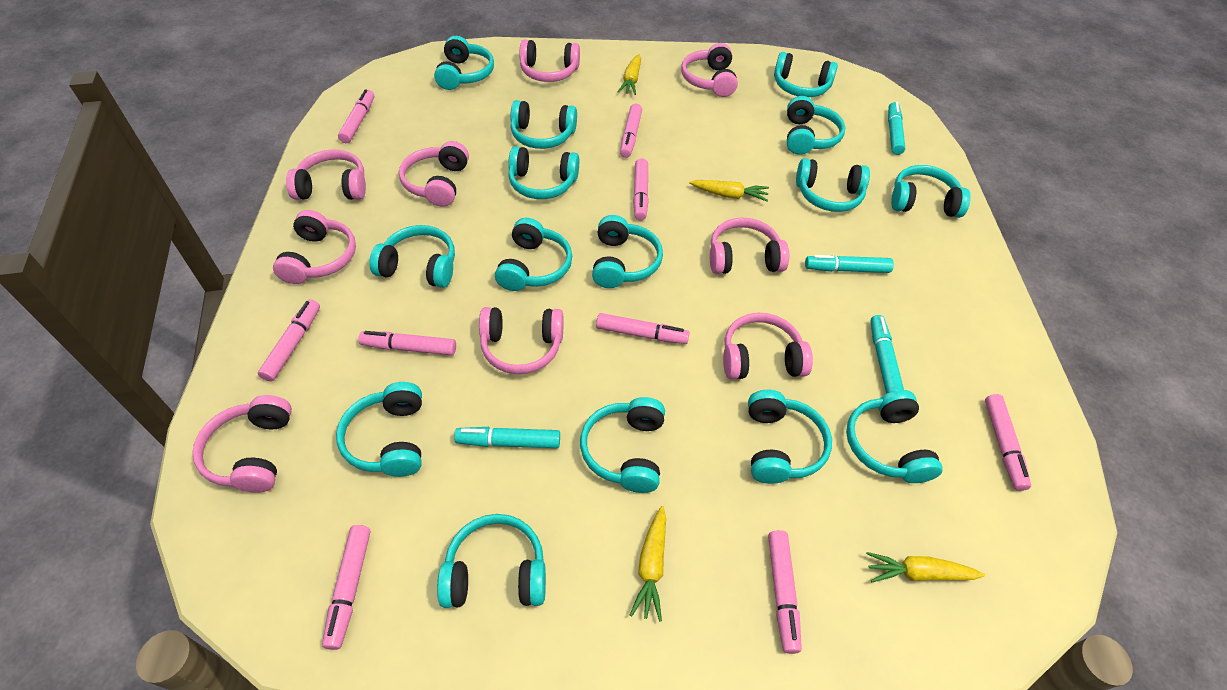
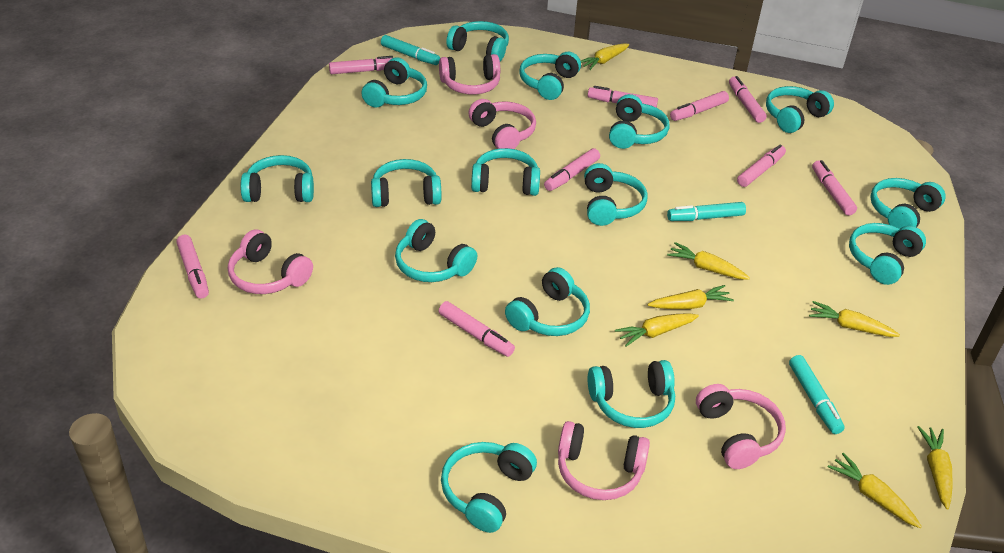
pink headphones: [192,395,292,493] [273,210,356,284] [286,149,366,200] [399,141,469,207] [479,307,563,374] [519,39,580,82] [681,43,738,97] [710,218,789,274] [723,313,813,380] = 9 -> [228,229,313,294] [439,54,500,94] [468,99,536,149] [558,421,650,500] [696,384,786,469] = 5
turquoise marker: [454,427,560,448] [805,255,894,273] [870,315,904,394] [888,102,905,155] = 4 -> [381,35,440,65] [667,202,746,221] [789,355,845,434] = 3
yellow carrot: [618,54,641,95] [630,506,666,621] [689,180,769,201] [866,552,985,582] = 4 -> [581,43,629,70] [615,313,699,347] [647,285,734,309] [667,242,750,280] [809,301,900,337] [828,453,922,528] [917,426,953,509] = 7

